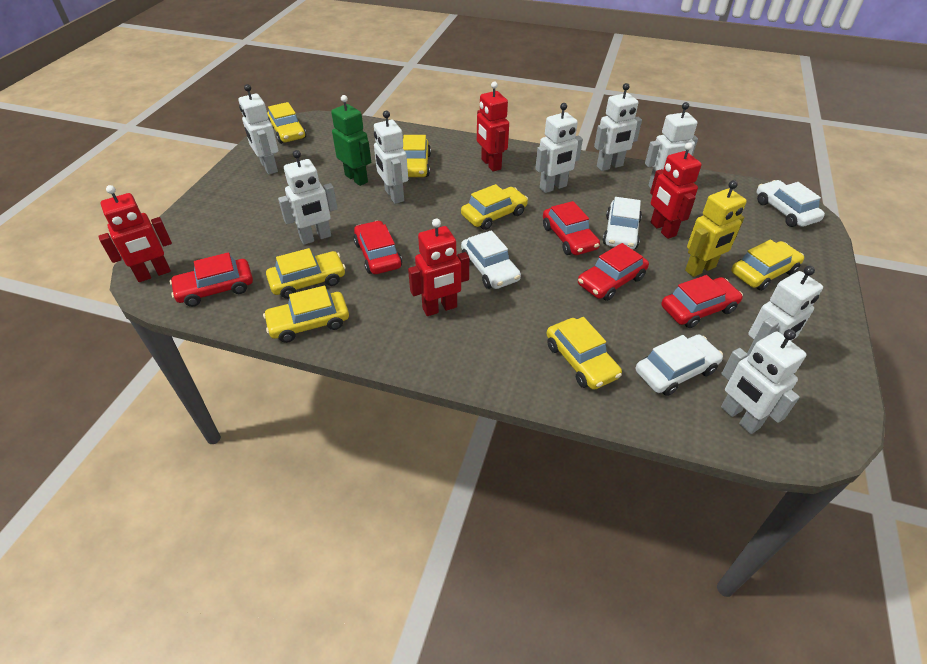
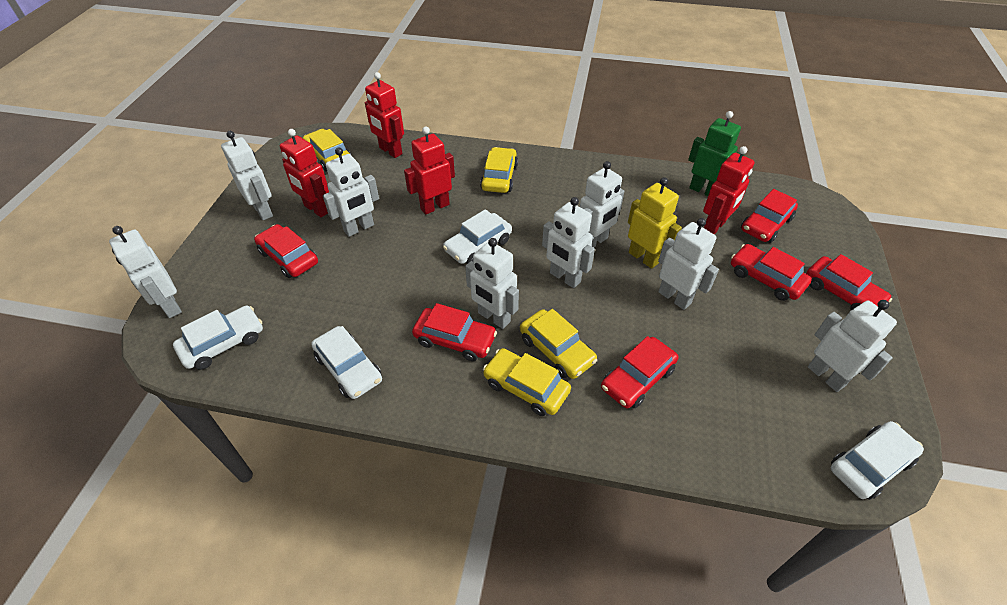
red car: [170,252,253,307] [354,220,402,274] [543,201,600,255] [578,243,649,301] [661,275,743,328] = 5 -> [254,224,318,278] [412,303,497,361] [601,336,678,409] [731,244,812,301] [741,189,798,243] [806,254,892,310] = 6
yellow car: [263,286,349,343] [266,248,346,299] [267,102,306,144] [403,135,431,177] [461,184,528,230] [547,317,622,390] [731,240,804,291] = 7 -> [303,129,351,171] [480,147,518,193] [483,348,571,416] [520,309,597,379] = 4

